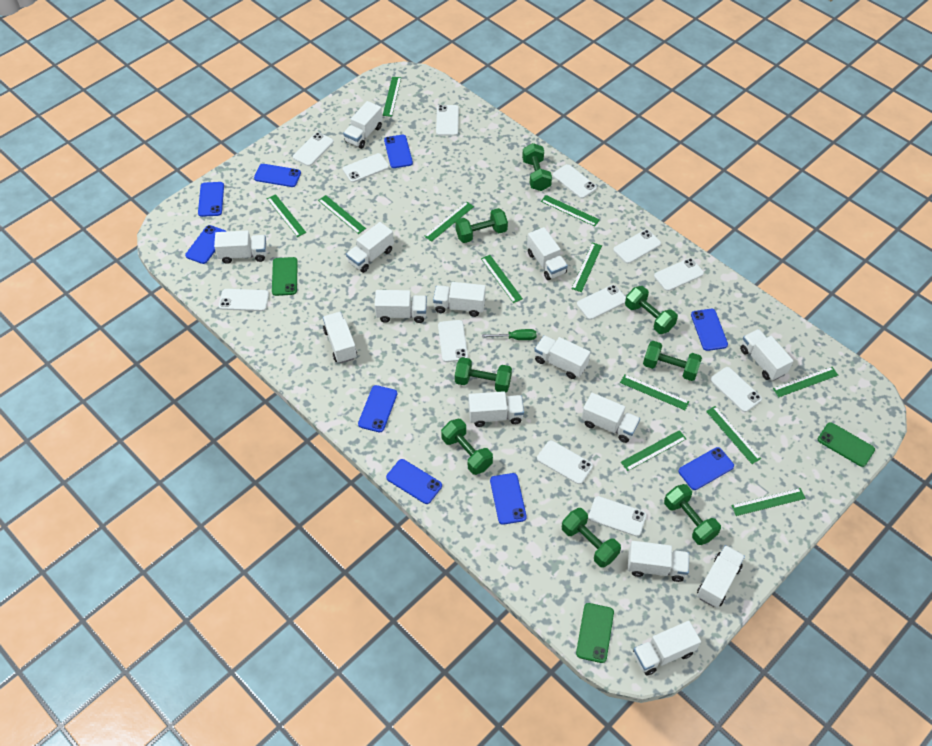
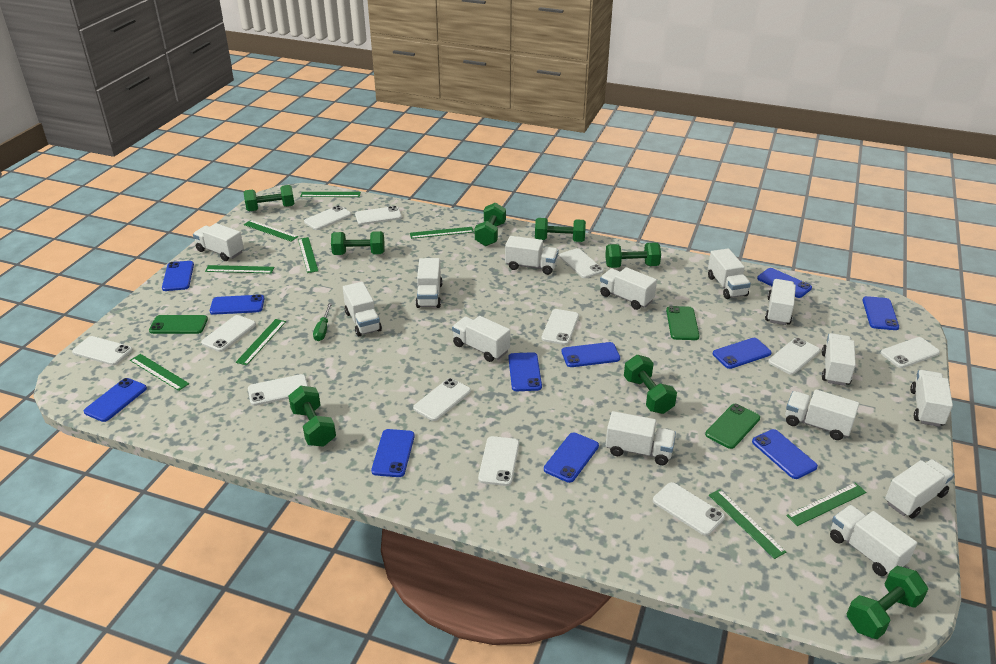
blue phone: [185,225,227,264] [198,182,224,217] [254,164,301,187] [358,385,397,432] [384,135,413,168] [386,459,442,504] [490,473,527,525] [678,447,734,490] [691,309,728,351] = 9 -> [84,378,147,422] [162,261,194,291] [210,294,264,315] [371,429,415,477] [508,352,542,391] [544,433,599,483] [562,342,620,367] [713,338,772,369] [752,429,818,479] [757,268,812,298] [862,296,899,330] = 11
green ruler: [267,194,306,237] [318,195,366,234] [383,77,401,117] [424,201,474,242] [481,255,523,303] [541,195,600,226] [571,242,602,292] [620,374,690,410] [621,430,686,471] [706,406,761,464] [731,488,806,516] [773,367,838,397] = 12 -> [130,354,189,391] [205,265,274,274] [236,319,286,365] [244,220,298,242] [298,237,318,273] [300,192,361,197] [410,227,474,239] [709,489,786,559] [786,483,867,526] = 9

